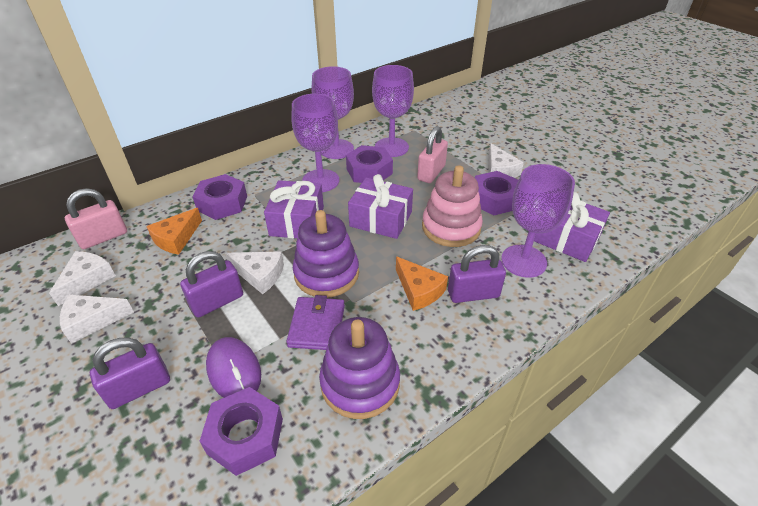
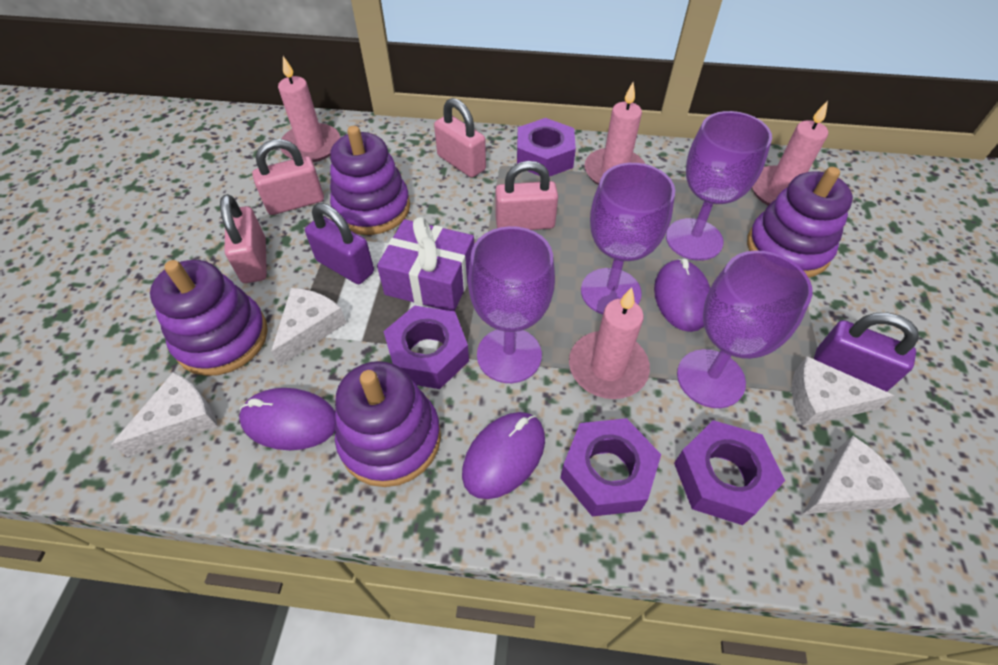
orange cheese: [146,208,202,255] [396,257,448,311] = 2 -> none = 0
pink candle: none = 0 -> [278,56,340,162] [569,287,650,399] [584,82,645,185] [752,101,828,206] = 4
pink padlock: [65,188,127,249] [417,126,448,183] = 2 -> [220,194,267,283] [252,139,324,215] [434,98,486,178] [495,161,558,230] = 4
pink stacking toy: [422,165,483,247] = 1 -> none = 0
purple gift: [264,180,324,238] [348,174,413,239] [534,192,610,262] = 3 -> [377,217,474,312] = 1
purple mouse: [206,337,261,398] = 1 -> [239,388,335,450] [462,412,545,499] [654,259,710,332] = 3
purple padlock: [90,337,170,409] [180,251,243,317] [448,245,506,303] = 3 -> [305,203,374,284] [814,313,919,392] = 2
purple stacking toy: [293,210,359,298] [319,317,400,419] = 2 -> [150,260,268,376] [330,126,410,235] [335,361,441,487] [747,167,853,278] = 4
purple wallet: [286,295,345,350] = 1 -> none = 0

